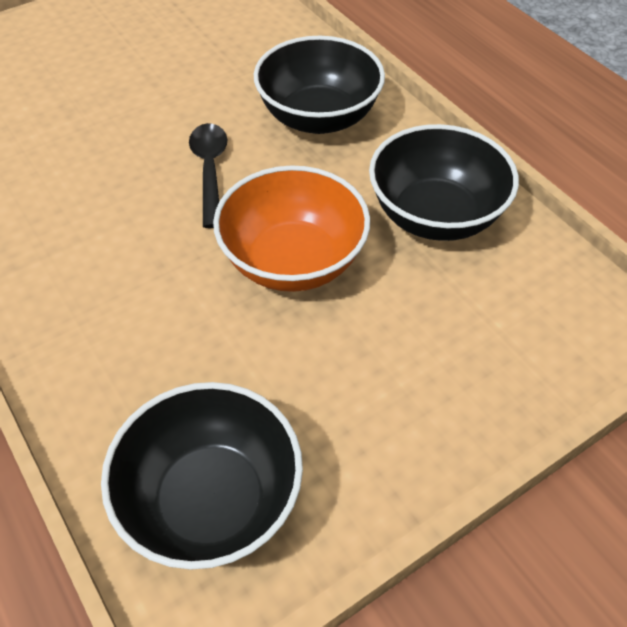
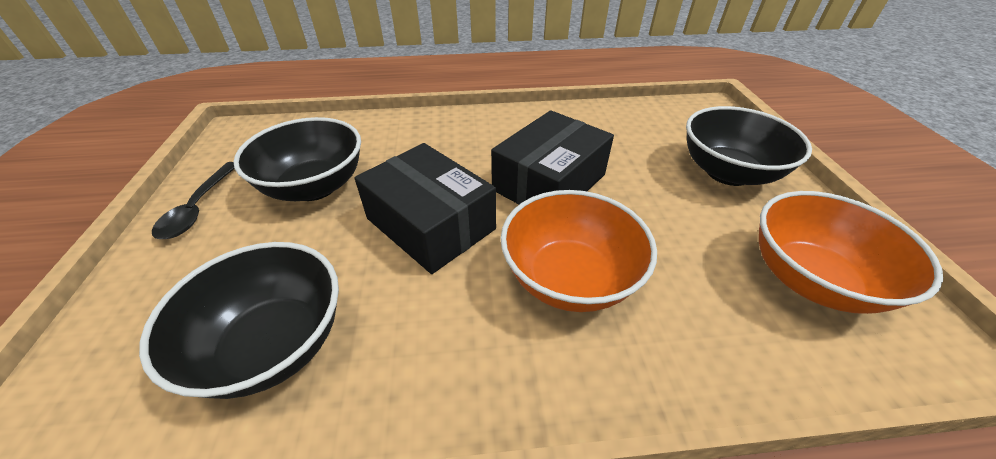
black box: none = 0 -> [354,143,496,274] [491,110,614,205] = 2
orange bowl: [213,165,370,292] = 1 -> [500,190,657,312] [759,191,943,314] = 2

